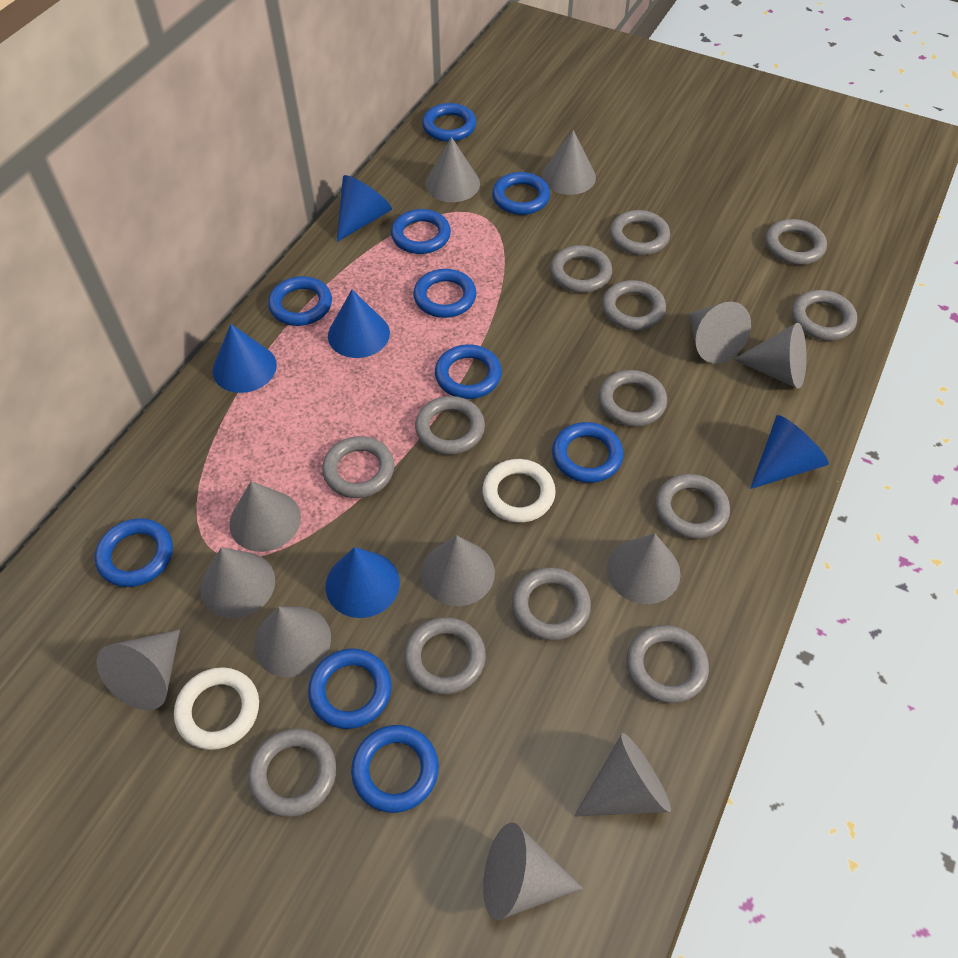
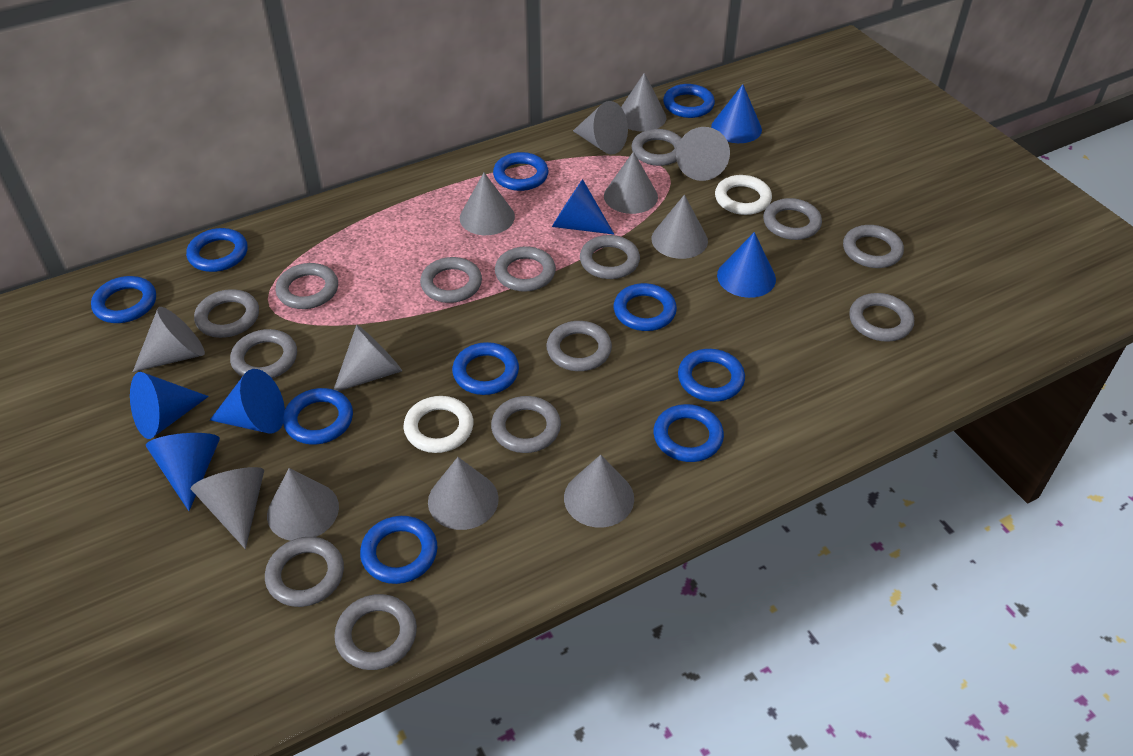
blue cone: [213,324,277,393] [326,547,400,618] [328,290,390,358] [337,175,392,242] [750,415,829,489] = 5 -> [130,372,209,439] [146,433,220,511] [210,369,285,434] [552,179,614,234] [711,84,762,143] [717,232,776,298] = 6
grey ring: [248,729,337,817] [322,436,394,498] [404,617,486,695] [415,396,485,455] [512,567,591,641] [550,245,612,293] [599,370,667,427] [602,280,666,330] [610,210,670,255] [627,625,709,703] [656,474,730,539] [765,219,827,265] [792,290,857,340] = 13 -> [194,289,259,338] [230,329,297,378] [265,537,344,607] [276,263,338,309] [334,594,417,670] [420,257,482,303] [491,396,561,453] [495,246,556,292] [547,321,612,371] [580,235,640,279] [631,129,681,166] [763,198,822,240] [843,225,904,268] [849,293,914,342] = 14

